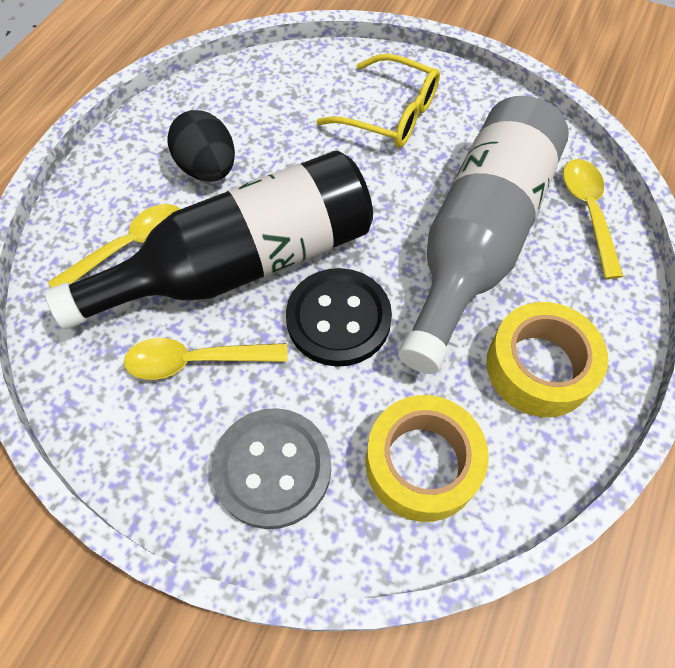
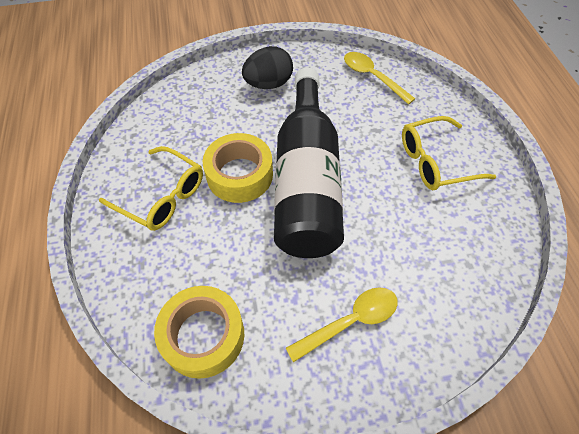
black button: [286,268,392,367] = 1 -> none = 0
grey bottle: [398,96,569,374] = 1 -> none = 0
grey button: [211,408,331,529] = 1 -> none = 0
yellow glasses: [316,54,440,147] = 1 -> [99,146,203,231] [402,116,497,190] = 2
yellow spoon: [48,204,180,288] [124,338,288,380] [563,159,623,279] = 3 -> [286,287,398,363] [344,52,415,105] = 2

